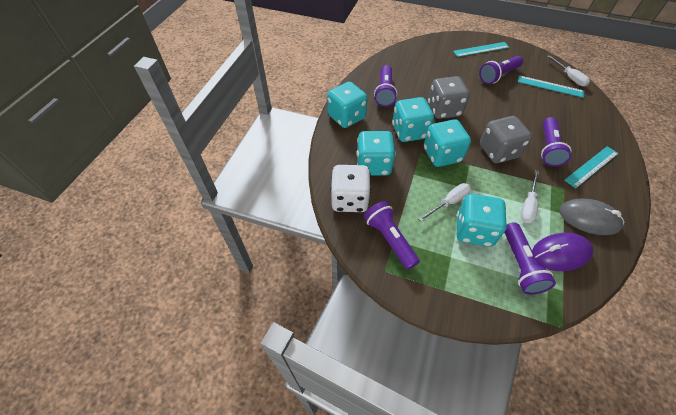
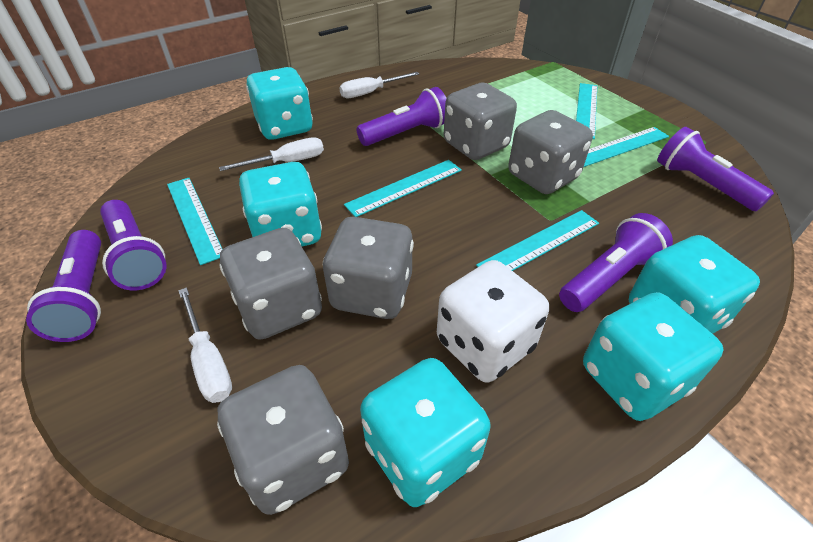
grey dice: [428,76,470,119] [480,116,532,163] = 2 -> [217,365,349,515] [219,228,322,340] [323,217,414,319] [444,83,517,160] [508,110,593,194] = 5
grey mouse: [559,198,624,235] = 1 -> none = 0
purple mouse: [532,233,593,271] = 1 -> none = 0
turquoise ruler: [453,42,509,57] [518,75,584,98] [565,146,619,188] = 3 -> [167,178,223,265] [344,160,462,217] [476,210,599,271] [576,83,597,139] [584,127,669,167] = 5

